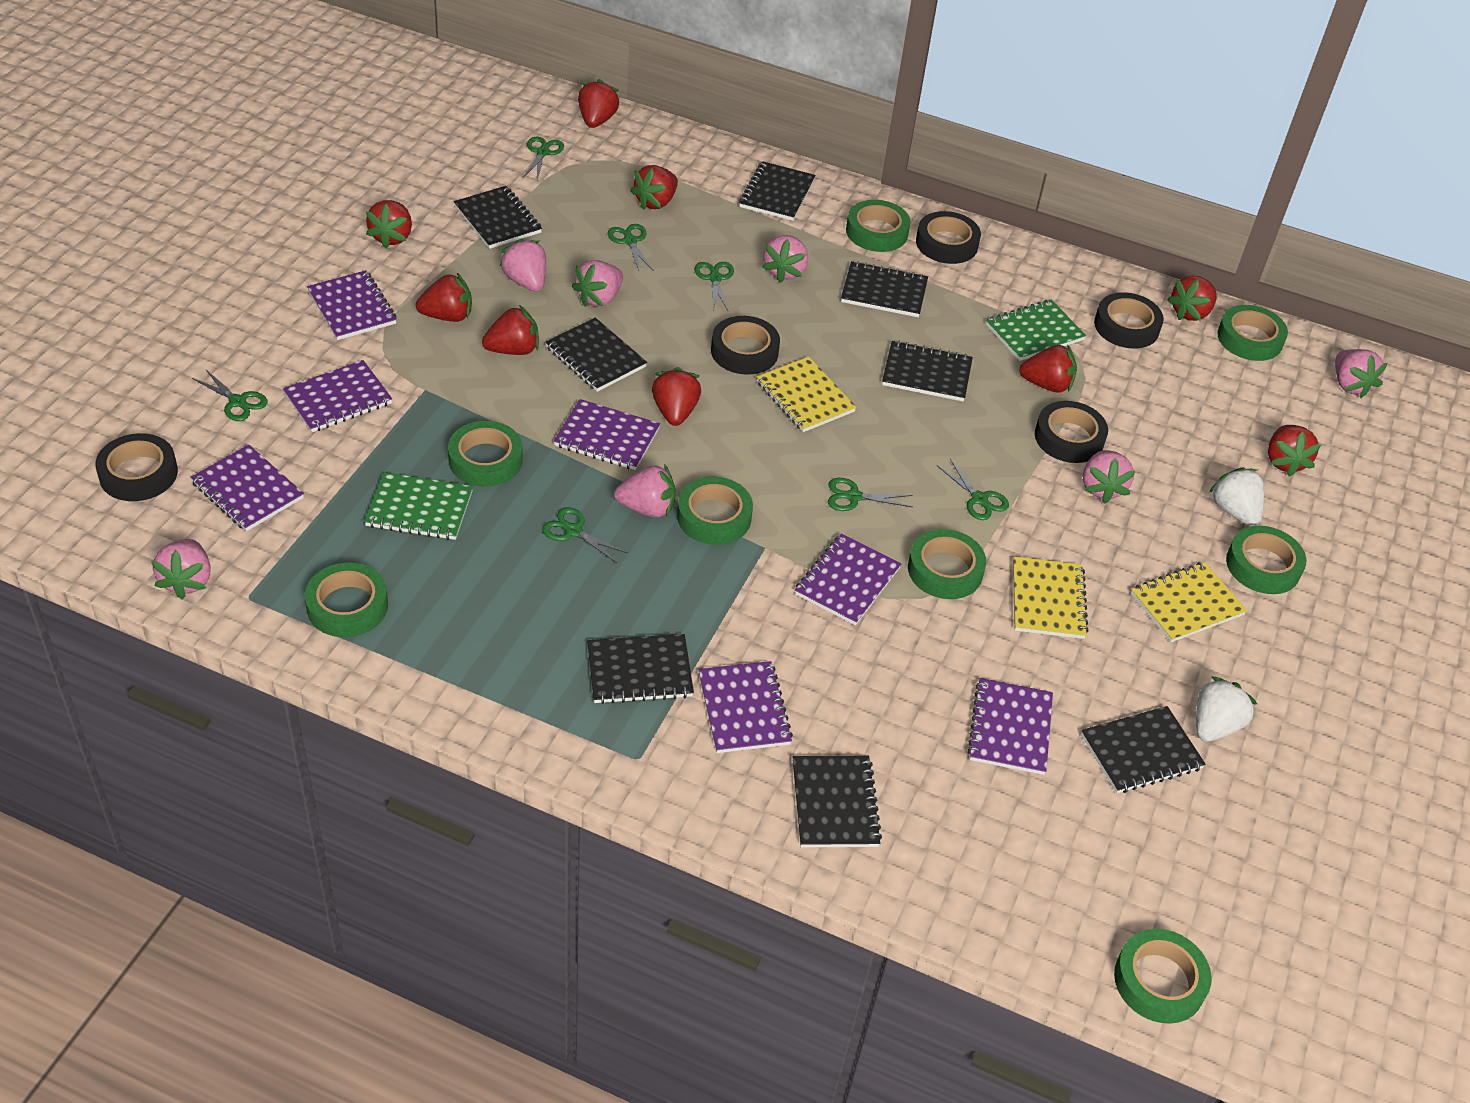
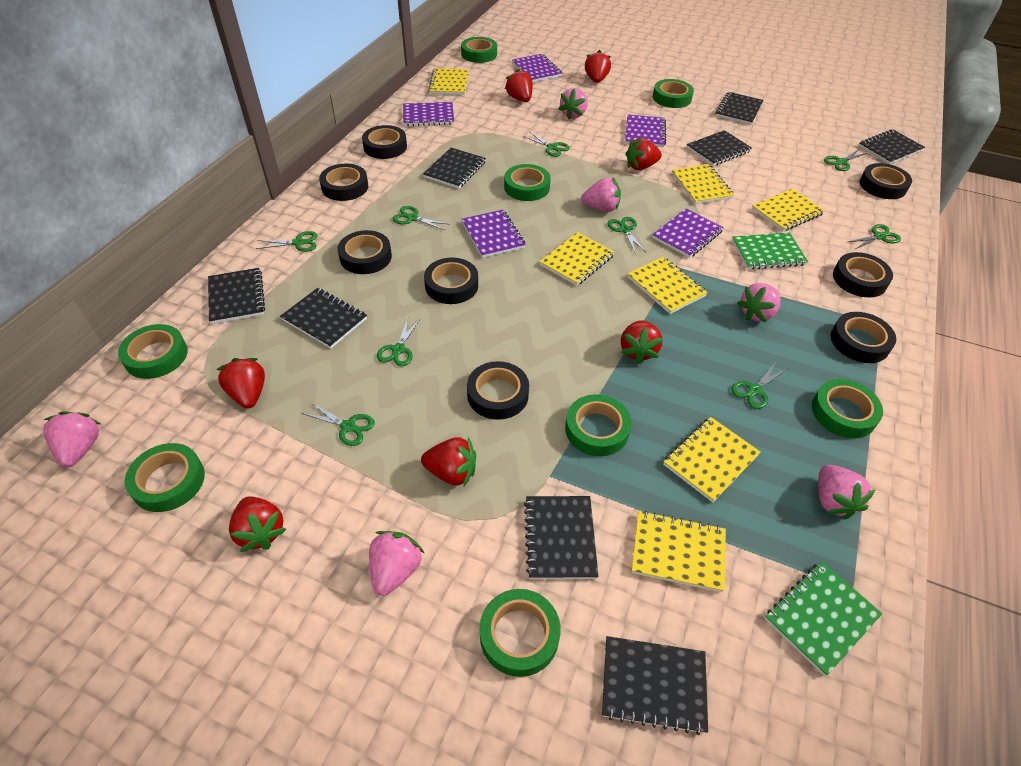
black tape: [95,433,178,501] [711,316,780,375] [916,211,981,264] [1035,401,1108,463] [1094,292,1164,349] = 5 -> [319,163,368,201] [338,230,392,274] [362,125,407,159] [424,258,478,304] [467,361,529,420] [831,312,896,363] [833,252,893,297] [860,163,912,199] = 8
green scissors: [192,370,268,421] [523,137,564,180] [542,507,628,563] [608,224,654,271] [694,262,734,312] [828,478,912,511] [937,459,1009,520] = 7 -> [256,231,317,252] [301,402,375,446] [377,318,421,366] [393,206,448,230] [523,132,570,157] [608,217,646,252] [731,362,787,409] [824,149,868,171] [846,224,901,250] = 9
pink strawberry: [151,539,211,599] [500,238,546,292] [572,260,623,307] [614,464,676,517] [762,235,808,283] [1083,450,1136,504] [1335,349,1387,398] = 7 -> [43,411,100,467] [369,531,424,596] [559,88,588,120] [581,177,621,212] [737,283,781,322] [818,465,876,520] = 6
purple notebook: [191,445,304,531] [283,360,392,432] [307,270,397,340] [554,399,660,470] [698,661,793,753] [795,533,901,625] [968,678,1053,775] = 7 -> [403,102,454,126] [462,210,526,258] [512,54,562,82] [625,114,666,147] [652,209,724,258] = 5
red strawberry: [366,200,412,248] [416,273,472,322] [482,305,539,355] [578,79,619,128] [631,165,678,210] [652,367,701,426] [1019,344,1077,393] [1167,276,1216,321] [1268,425,1321,476] = 9 -> [216,358,265,409] [229,496,287,552] [421,437,476,486] [505,69,532,102] [585,50,611,83] [621,321,663,364] [625,138,662,170] = 7
white strawberry: [1196,676,1257,742] [1209,467,1264,526] = 2 -> none = 0
yellow notebook: [757,357,857,432] [1013,557,1089,639] [1131,562,1247,642] = 3 -> [428,68,469,95] [540,232,615,286] [628,257,708,314] [631,511,726,592] [663,417,761,503] [672,164,734,204] [752,189,825,231] = 7

